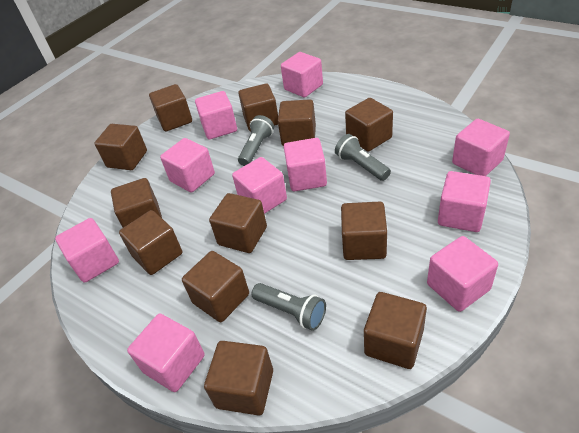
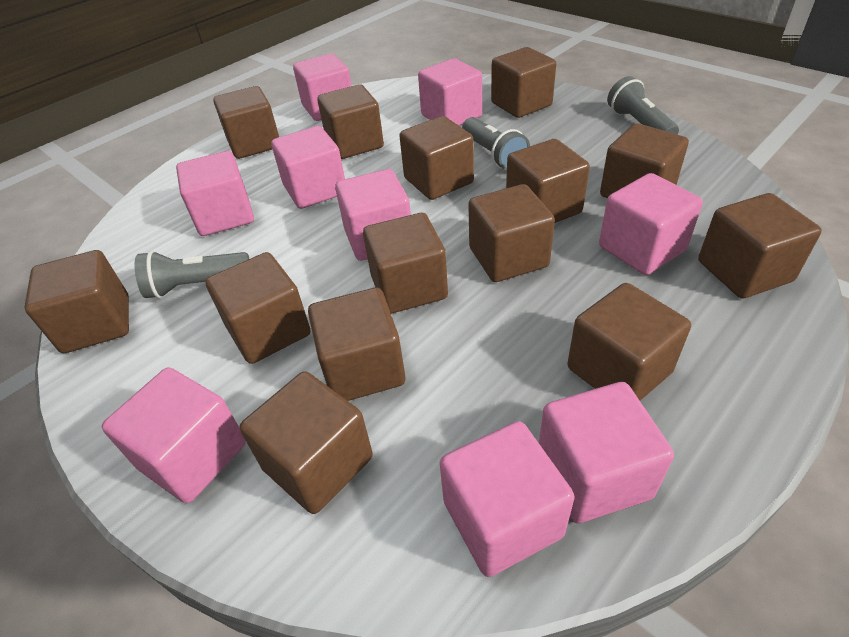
brown cube: [94,124,147,170] [111,178,162,228] [119,210,182,275] [149,84,192,132] [182,251,249,322] [204,341,273,416] [209,193,267,253] [238,83,278,132] [278,99,316,146] [341,202,387,260] [345,98,393,152] [364,292,427,369] = 12 -> [24,250,129,353] [205,252,311,364] [213,86,279,159] [240,371,373,514] [308,287,405,401] [317,84,384,159] [363,213,448,314] [399,116,474,200] [468,184,555,282] [491,47,556,118] [506,139,590,223] [567,283,691,401] [600,123,689,198] [698,193,822,299] = 14
pink cube: [55,218,119,283] [127,314,205,392] [160,138,215,192] [195,91,237,139] [232,157,287,214] [281,52,323,97] [284,138,327,191] [427,236,498,312] [438,171,491,232] [452,119,510,176] = 10 -> [102,367,246,503] [176,151,254,236] [271,126,345,209] [293,53,352,121] [335,169,411,261] [418,58,482,126] [440,421,575,577] [539,382,674,523] [599,173,703,275] = 9

